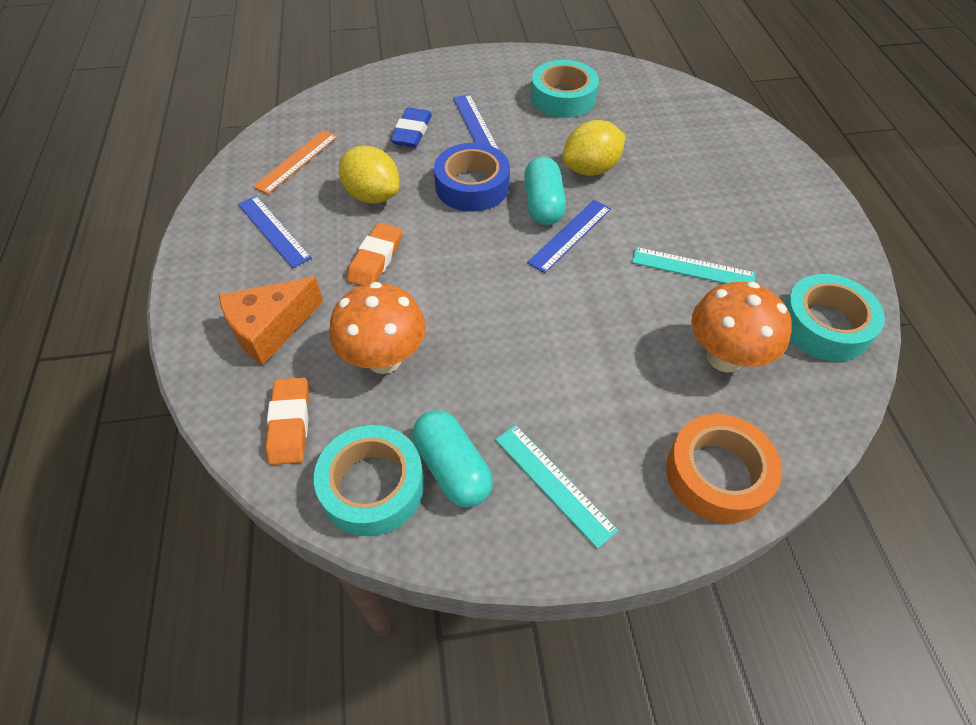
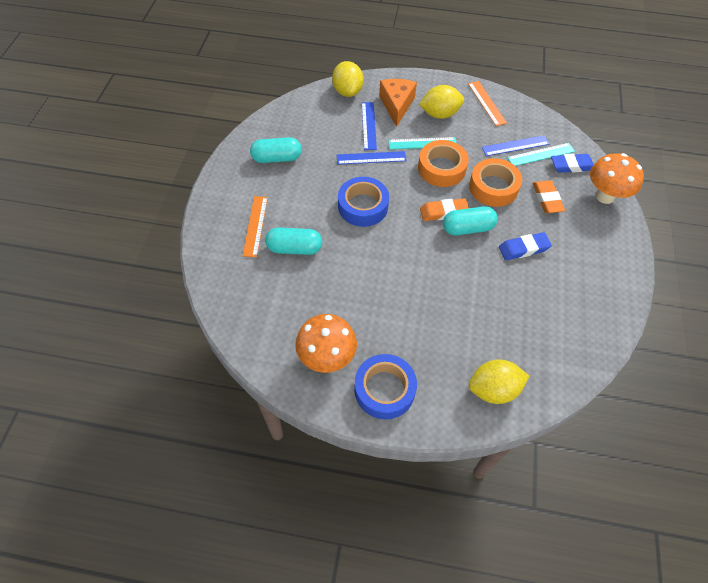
blue eraser: [390,108,432,147] = 1 -> [499,232,552,260] [551,154,594,173] = 2
blue tape: [434,143,510,212] = 1 -> [338,177,389,227] [354,354,417,419] = 2
orange ruler: [253,130,338,194] = 1 -> [243,196,268,257] [468,81,507,126] = 2
orange tape: [666,414,782,523] = 1 -> [418,140,469,187] [469,158,522,207] = 2
turquoise capsule: [412,410,493,508] [524,157,566,225] = 2 -> [250,137,302,163] [265,227,322,255] [443,206,498,236] = 3
turquoise tape: [314,425,424,536] [531,60,599,118] [784,274,885,361] = 3 -> none = 0
yellow lemon: [339,146,399,204] [562,120,626,176] = 2 -> [332,61,364,97] [419,85,464,119] [469,359,529,404] = 3

